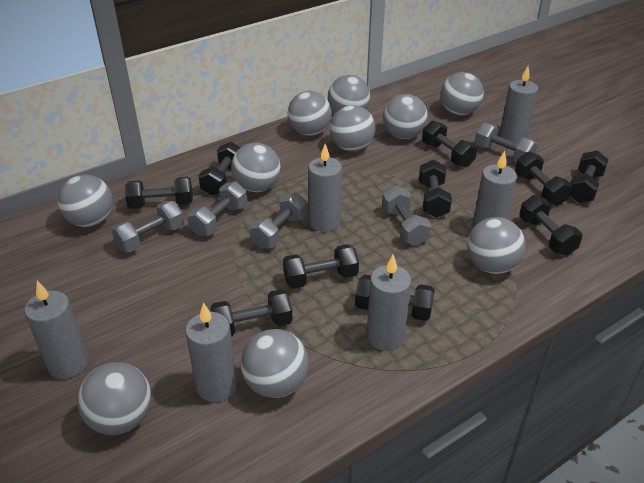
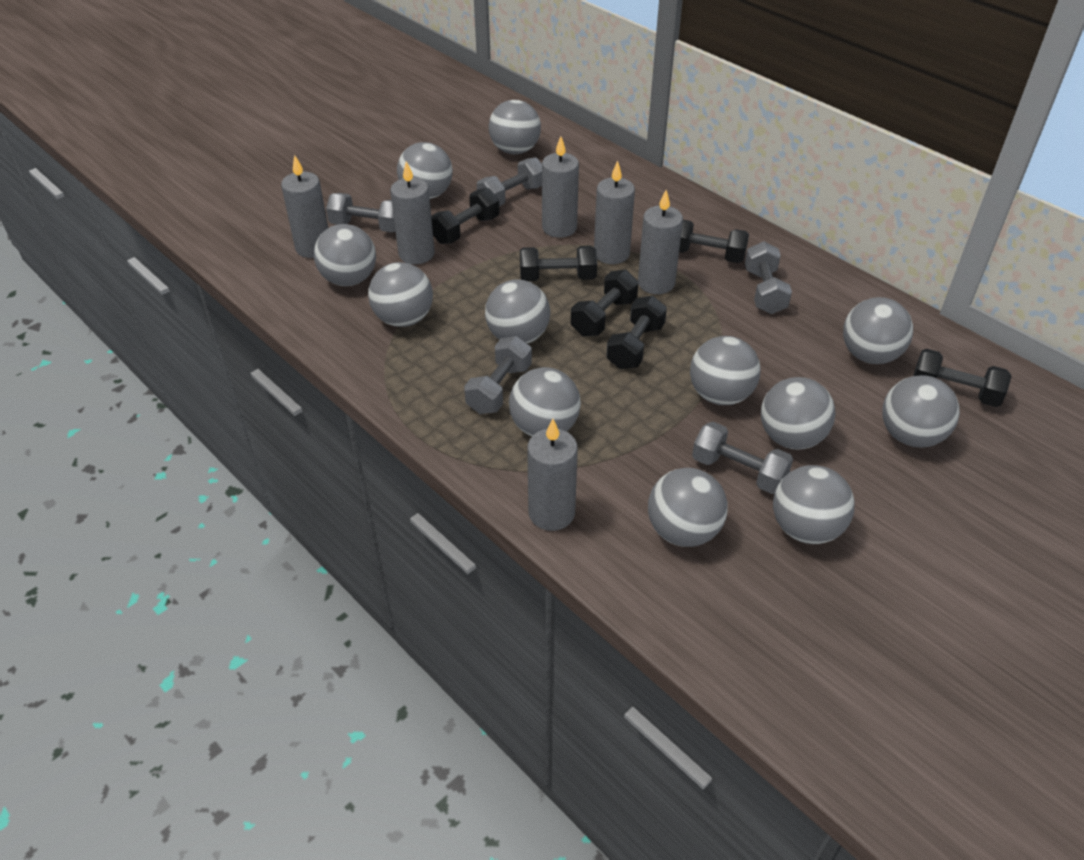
black dumbbell: [125,177,193,209] [198,142,240,196] [210,289,293,336] [283,244,359,289] [355,275,435,321] [419,160,452,218] [422,120,477,167] [515,151,572,206] [519,195,582,256] [570,150,608,203] = 10 -> [431,188,500,244] [520,246,597,281] [571,270,638,336] [606,296,667,369] [679,220,749,263] [913,349,1012,407] = 6
grey ball: [57,174,113,227] [77,362,152,435] [231,143,281,192] [241,329,309,398] [288,91,332,136] [328,75,370,113] [330,105,376,152] [383,94,428,139] [441,72,484,116] [467,217,526,274] = 10 -> [314,224,376,286] [368,262,433,327] [397,142,453,199] [485,279,550,344] [489,100,541,154] [509,367,581,437] [648,468,728,547] [690,336,761,405] [761,377,836,450] [773,465,855,544] [843,297,913,364] [882,375,960,448] = 12

